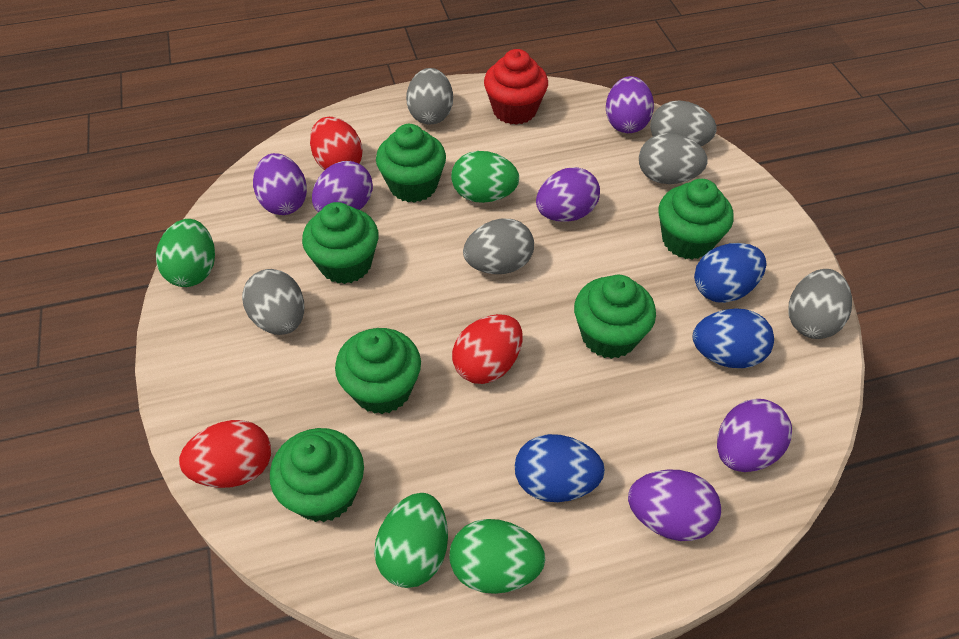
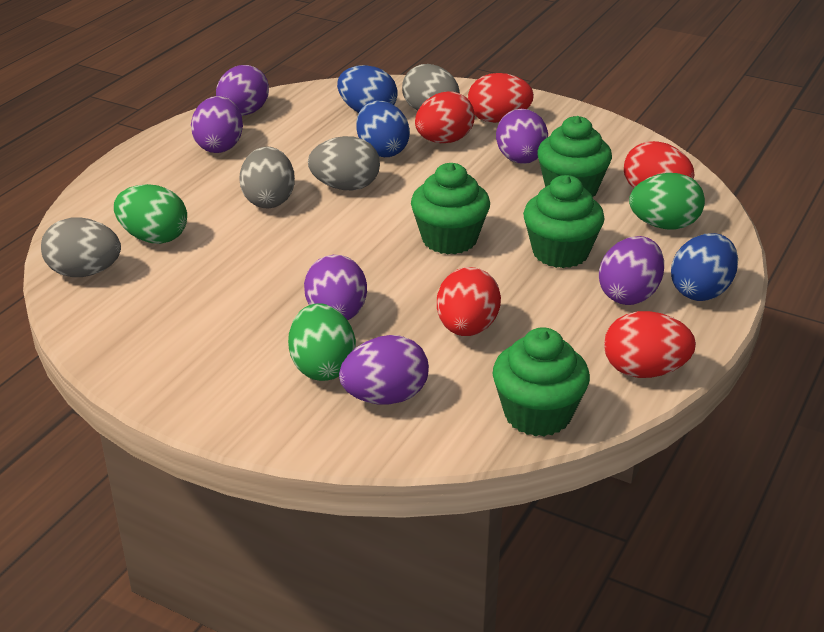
green cupcake: [270,428,364,522] [302,202,379,284] [335,328,421,414] [376,124,446,203] [574,275,656,359] [658,179,734,260] = 6 -> [411,163,490,254] [493,327,590,436] [523,175,605,268] [537,116,612,196] = 4
green egg: [156,219,215,287] [374,493,448,588] [450,519,545,594] [451,151,519,203] = 4 -> [114,184,187,244] [288,303,356,381] [629,173,705,230] = 3
grey egg: [242,269,304,335] [406,68,453,125] [463,218,534,274] [639,133,708,184] [650,100,717,146] [789,269,852,339] = 6 -> [41,217,121,277] [239,146,295,208] [308,136,380,190] [402,64,460,111] = 4
red cupcake: [484,49,548,125] = 1 -> none = 0
red egg: [179,420,271,488] [310,117,363,170] [452,314,523,384] = 3 -> [415,91,475,143] [437,267,501,336] [468,73,534,123] [604,311,696,378] [624,141,694,188] = 5

